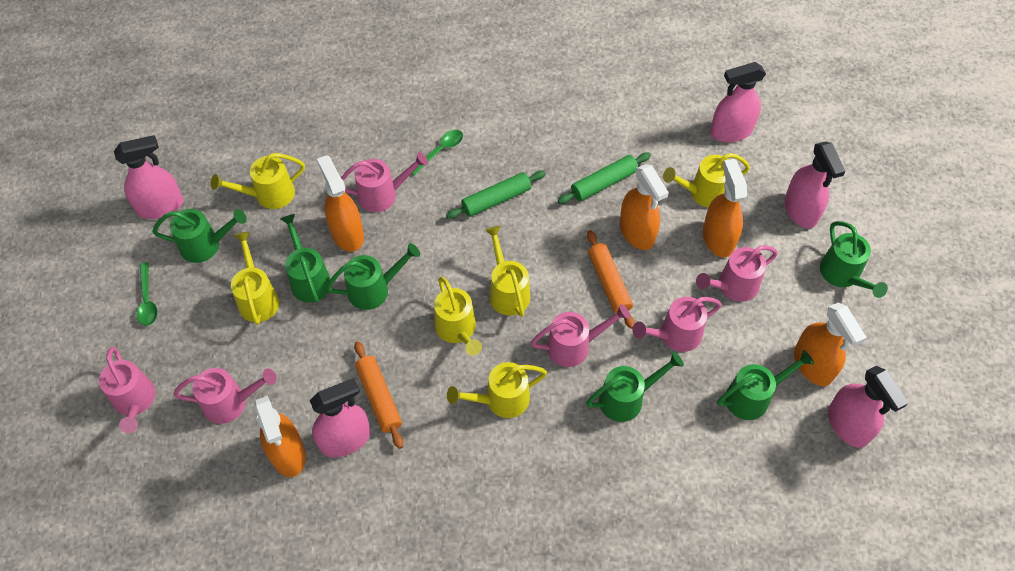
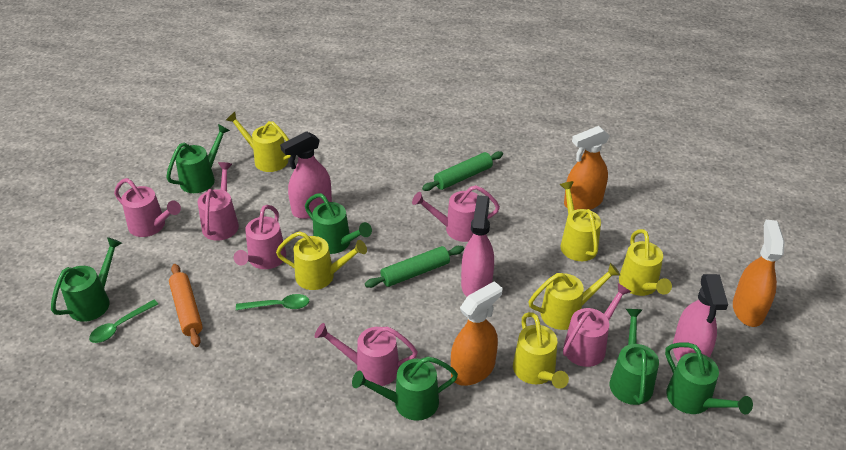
orange rolling pin: [354,341,403,449] [587,230,635,329] = 2 -> [169,264,203,347] = 1
orange spray bottle: [254,396,306,477] [317,155,364,252] [620,164,669,250] [703,159,747,257] [794,303,867,386] = 5 -> [451,281,502,386] [564,126,610,210] [733,220,785,327] = 3
pink spray bottle: [114,135,183,219] [310,378,370,457] [710,62,766,142] [784,142,846,228] [828,366,908,448] = 5 -> [280,131,332,219] [461,195,494,297] [673,274,728,362] = 3

